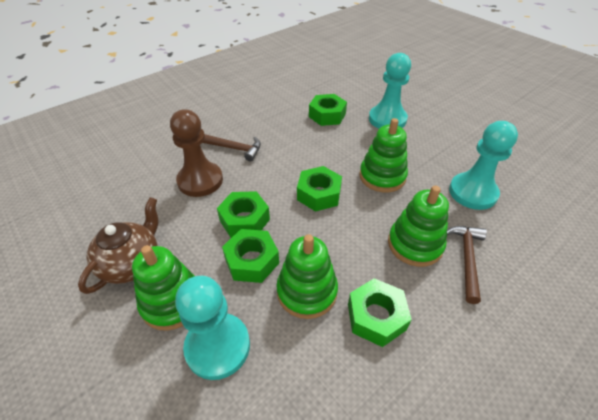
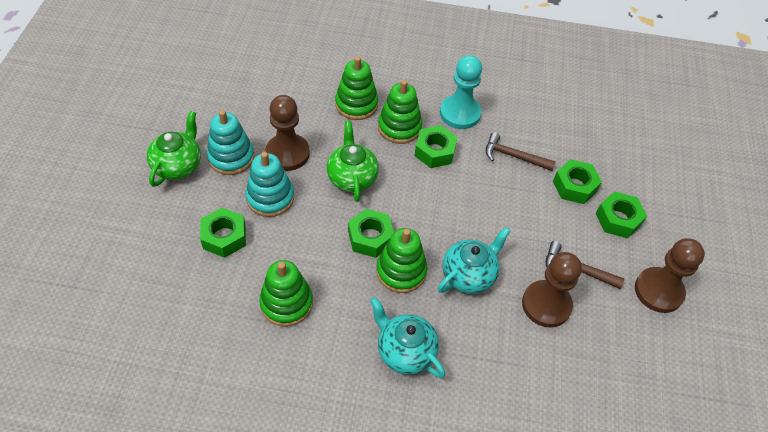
brown pawn: [170,109,223,197] = 1 -> [265,95,310,171] [522,252,582,328] [635,238,705,313] = 3
brown teapot: [78,197,158,294] = 1 -> none = 0
green teapot: none = 0 -> [147,111,201,187] [327,121,379,202] = 2
turquoise pawn: [175,276,250,380] [369,53,411,128] [449,121,518,210] = 3 -> [440,55,482,129] = 1
turquoise stacking toy: none = 0 -> [207,110,254,175] [245,152,294,217] = 2
turquoise teapot: none = 0 -> [370,297,445,378] [438,227,511,294] = 2

